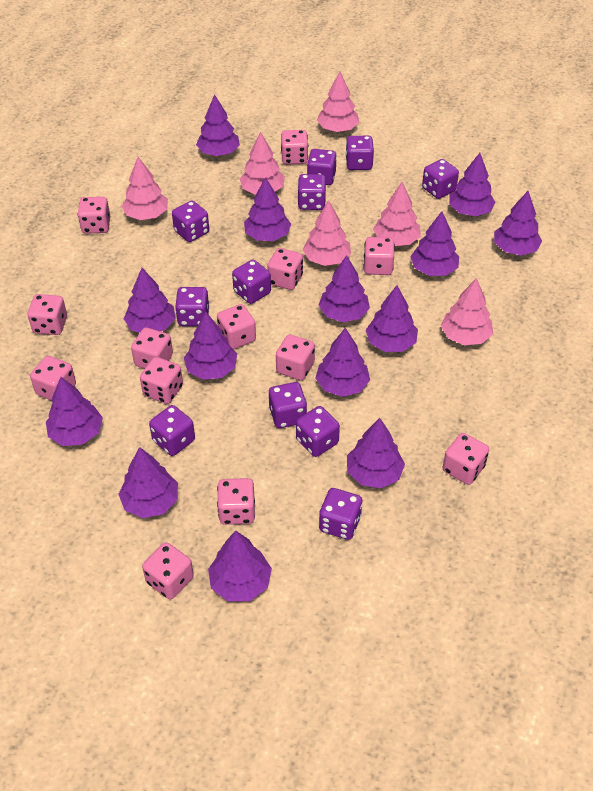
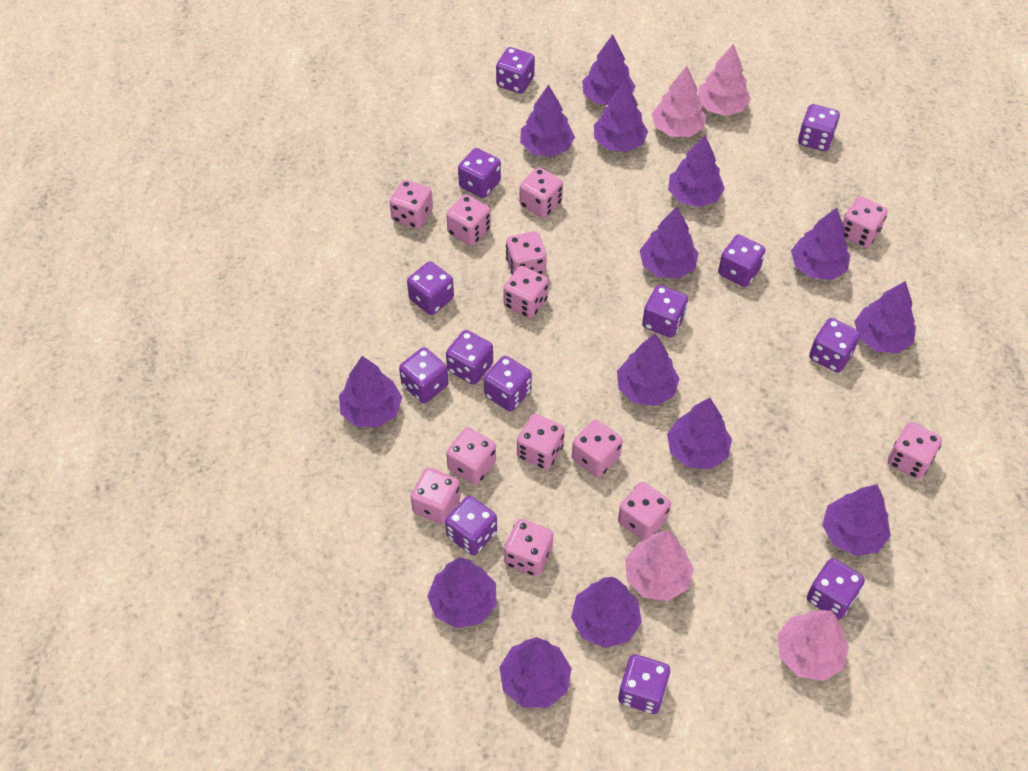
pink tree: [122,157,168,220] [240,132,285,195] [303,200,351,266] [317,72,359,132] [373,182,421,246] [441,278,493,345] = 6 -> [625,530,694,601] [652,66,706,137] [698,44,751,116] [777,610,849,681] = 4
purple dice: [149,405,195,456] [172,201,209,242] [175,287,209,326] [232,260,271,304] [269,382,307,428] [296,406,340,457] [298,174,326,210] [307,149,337,185] [319,488,362,540] [346,136,374,170] [422,159,459,199] = 11 -> [399,347,448,403] [407,261,454,315] [445,496,497,555] [446,330,493,385] [458,148,501,198] [484,356,532,411] [496,47,535,94] [618,654,670,714] [642,285,688,338] [718,234,766,287] [798,104,840,151] [807,558,865,620] [809,318,860,373] = 13

